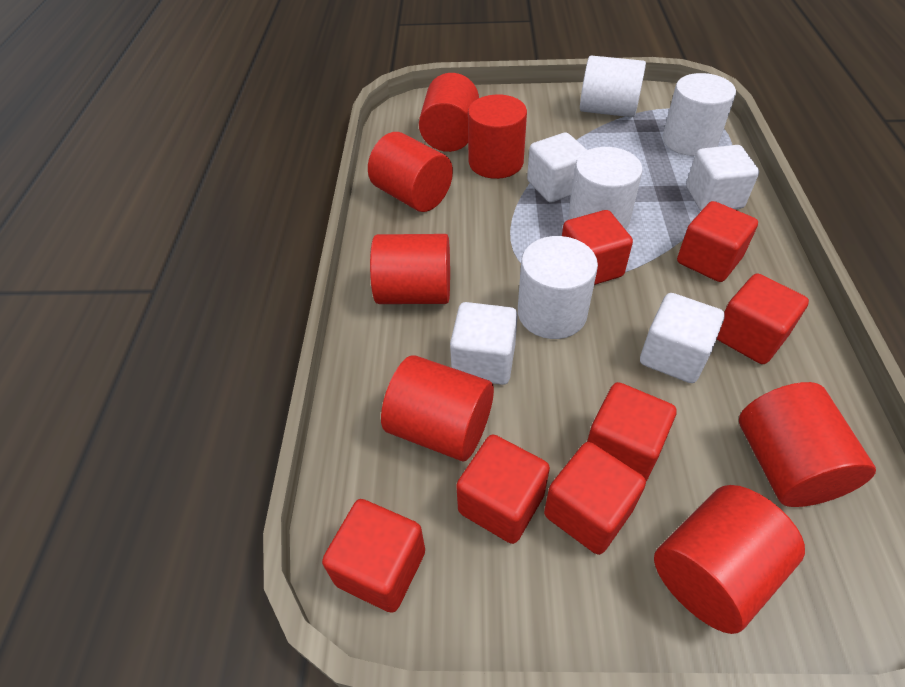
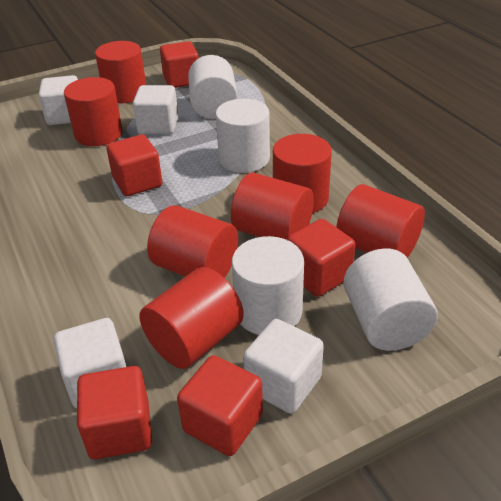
red cube: [322,499,425,613] [456,435,550,544] [544,442,646,555] [562,210,633,285] [587,382,676,481] [677,201,758,282] [717,273,809,364] = 7 -> [77,366,152,459] [106,135,162,196] [160,41,199,88] [177,355,263,456] [287,219,356,297] = 5

